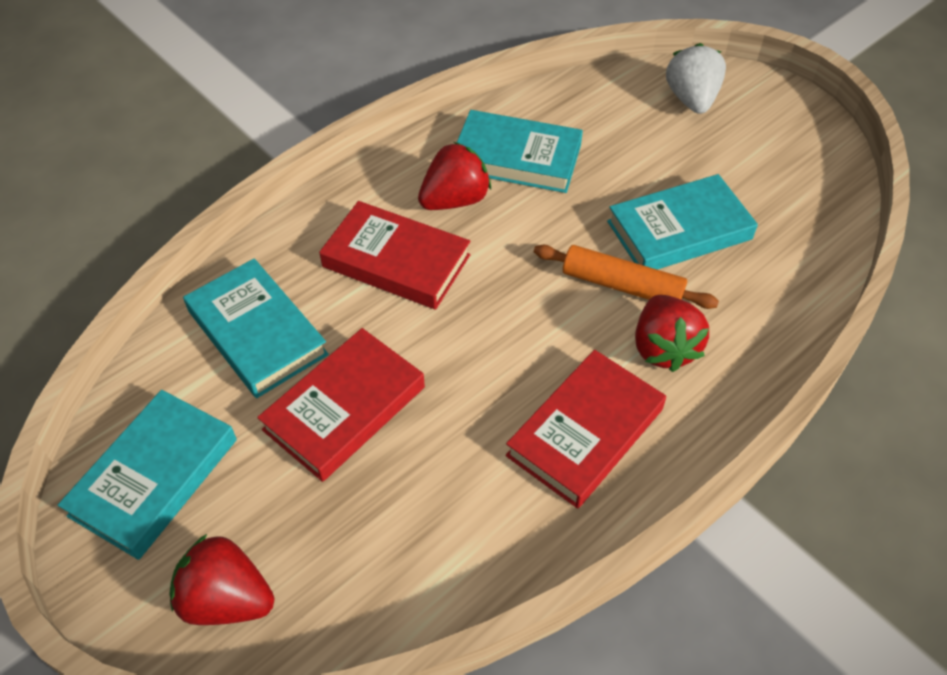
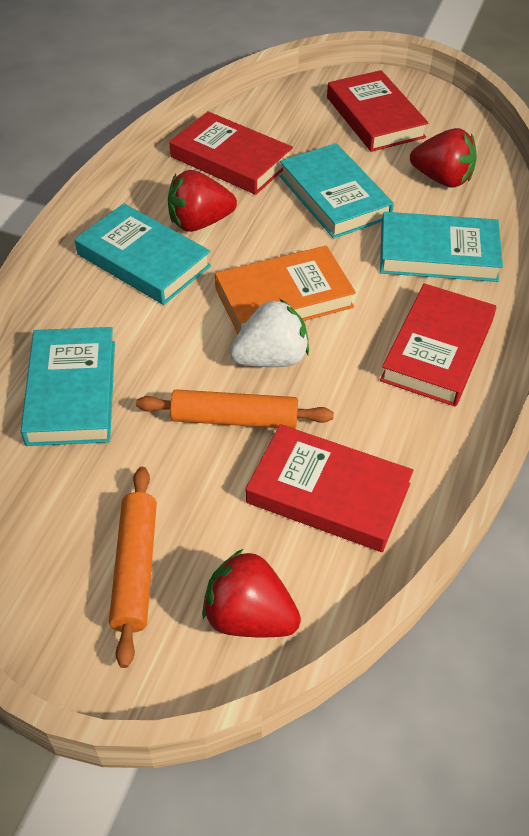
orange book: none = 0 -> [215,246,356,333] = 1
orange rolling pin: [534,245,719,309] = 1 -> [109,467,157,668] [136,389,334,429] = 2
red book: [257,328,425,482] [319,201,470,310] [506,350,666,509] = 3 -> [169,111,293,195] [246,424,413,552] [327,70,429,152] [380,283,496,407] = 4

